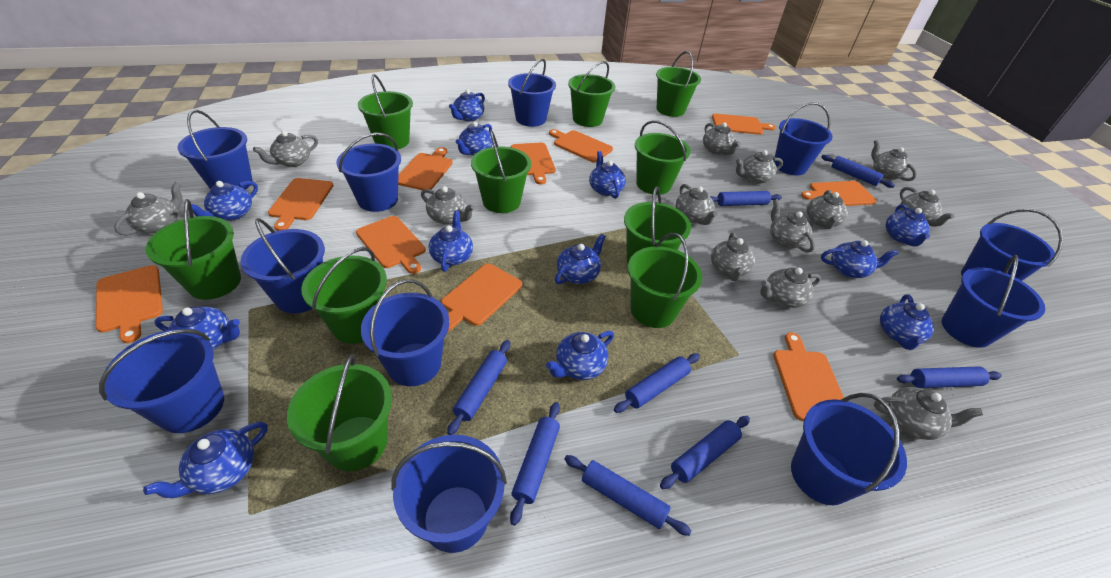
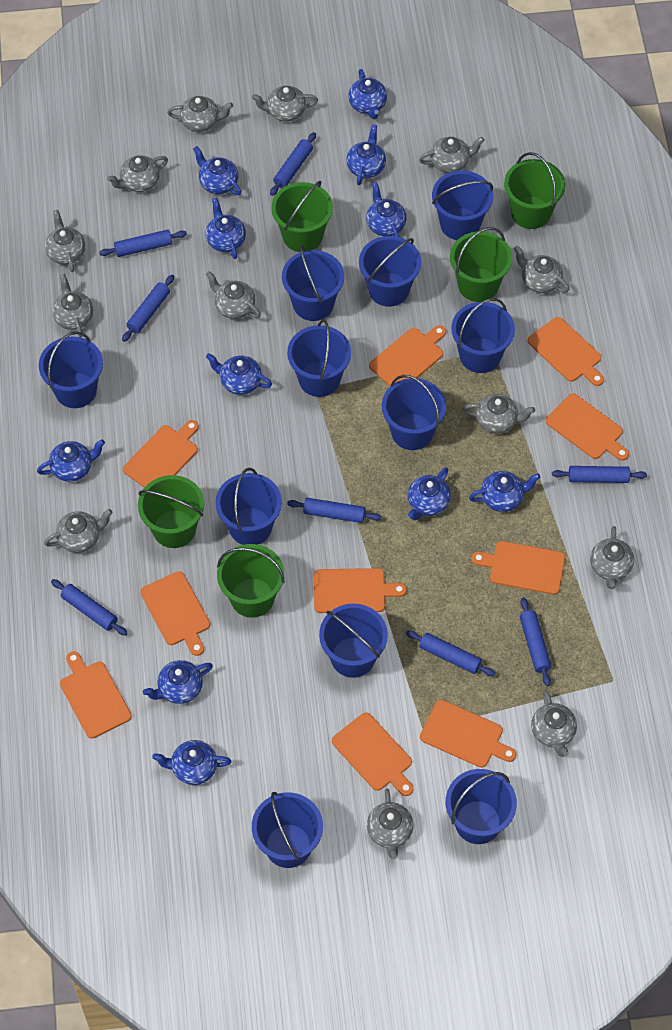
blue teapot: [143,422,268,498] [154,306,240,350] [188,181,258,221] [429,211,473,272] [449,89,485,122] [456,122,493,156] [546,331,614,380] [555,234,606,284] [589,151,626,199] [821,240,898,278] [880,294,934,350] [885,204,930,247] = 12 -> [37,439,105,482] [143,660,213,704] [152,740,232,785] [193,146,241,195] [206,198,246,259] [206,353,272,395] [346,124,386,185] [348,69,387,119] [366,182,406,237] [408,467,451,520] [469,471,540,512] = 11
green bucket: [146,199,241,300] [287,354,392,471] [301,247,387,344] [358,74,413,149] [471,130,531,213] [568,61,615,127] [624,186,691,263] [628,233,702,328] [635,120,691,195] [656,51,701,117] = 10 -> [138,475,204,548] [217,544,285,618] [271,181,333,252] [450,227,512,302] [504,152,565,229] = 5

